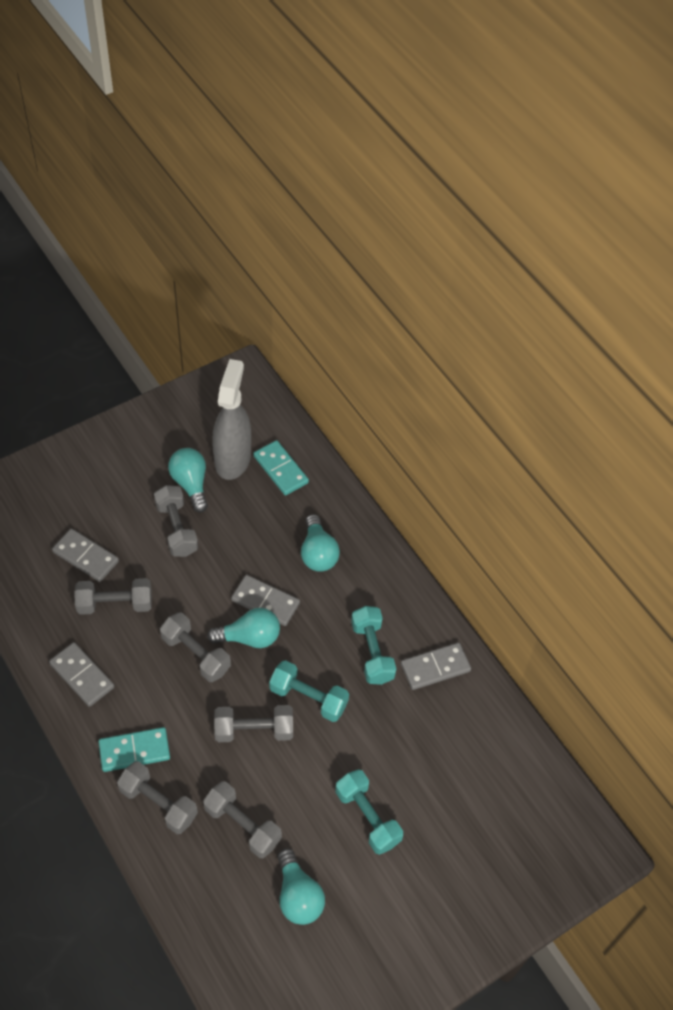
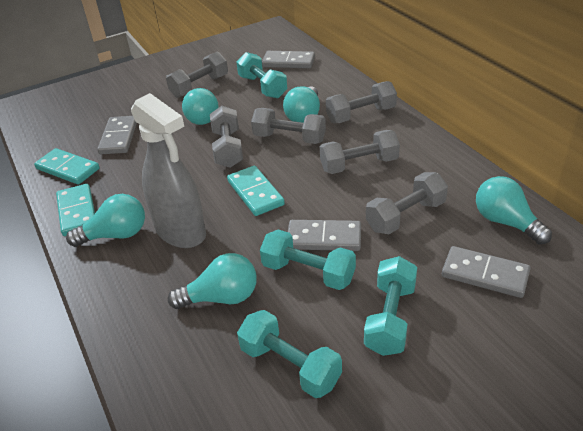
turquoise domino: [98,727,170,772] [253,440,309,495] = 2 -> [34,148,100,185] [56,184,95,236] [227,166,285,216] = 3
turquoise dumbbell: [269,660,349,722] [335,769,403,855] [351,606,396,685] = 3 -> [236,52,287,99] [237,310,342,398] [260,230,356,290] [364,256,417,356] = 4
turquoise light bulb: [168,448,208,513] [207,608,280,648] [278,848,325,925] [301,514,340,572] = 4 -> [66,194,145,247] [168,253,257,309] [182,88,219,125] [283,86,320,123] [476,176,552,245] = 5

